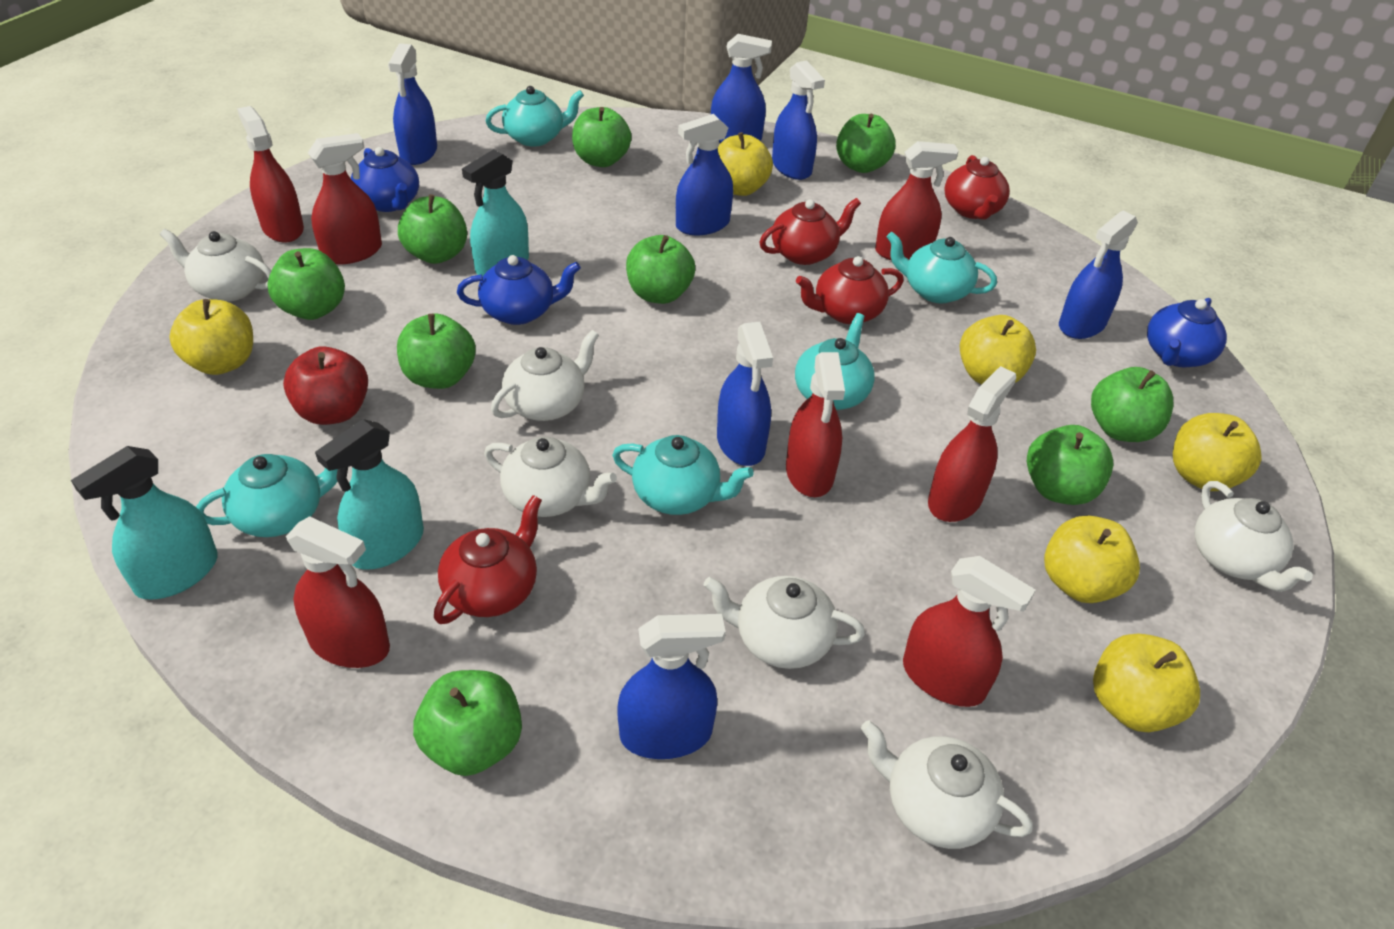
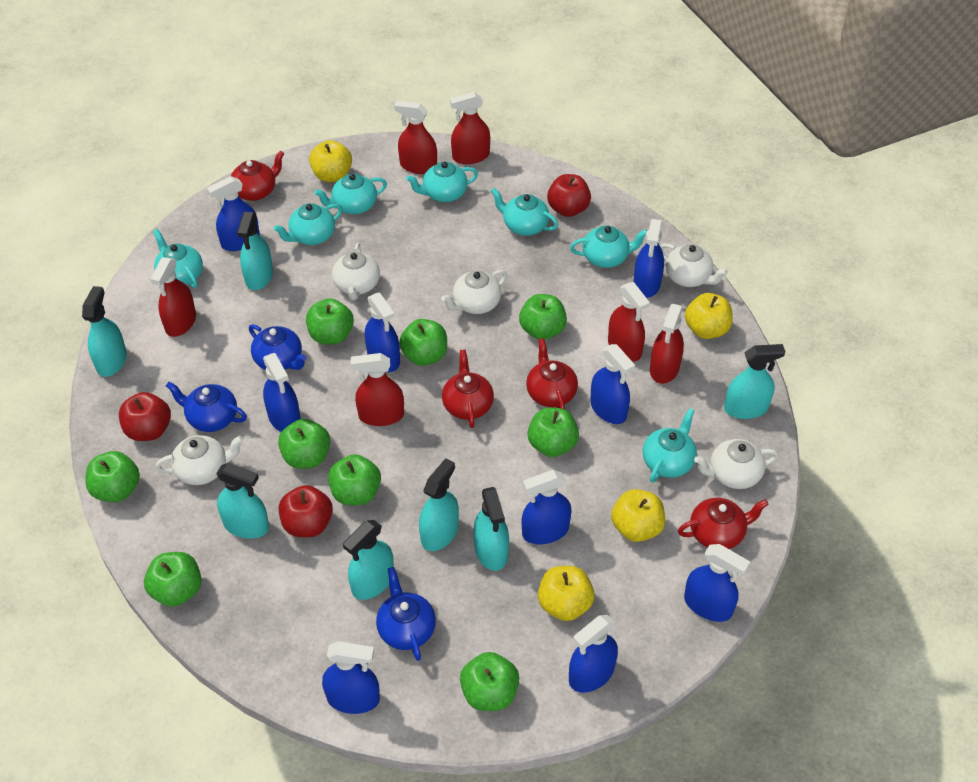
blue spray bottle: [388,43,437,165] [617,614,725,759] [676,114,733,235] [711,34,772,143] [717,322,773,466] [772,61,825,180] [1059,211,1138,339] = 7 -> [207,176,260,251] [263,353,301,432] [322,641,380,714] [365,293,400,372] [522,470,572,544] [569,615,618,693] [590,344,635,424] [634,219,664,298] [684,544,750,622] = 9
red apple: [283,346,368,425] = 1 -> [119,392,171,441] [279,485,333,537] [547,174,591,217] = 3
red spray bottle: [237,106,304,242] [286,516,390,668] [308,133,382,265] [786,352,845,497] [875,141,958,260] [903,556,1035,707] [928,366,1016,522] = 7 -> [150,257,196,337] [351,353,404,426] [394,101,437,174] [450,92,490,164] [608,282,650,362] [650,304,684,384] = 6
turquoise spray bottle: [71,446,218,599] [315,419,424,569] [462,149,529,277] = 3 -> [82,286,127,377] [216,463,269,539] [237,212,273,290] [343,520,394,600] [419,458,459,551] [474,487,509,571] [724,344,786,419] = 7
turquoise teapot: [196,454,338,537] [486,86,584,147] [612,435,754,515] [795,313,875,410] [886,232,997,303] = 5 -> [153,229,203,288] [273,203,342,245] [314,173,387,214] [406,162,478,202] [491,188,558,236] [570,225,647,268] [643,408,697,483] = 7
white teapot: [160,229,271,302] [484,436,617,517] [491,330,599,421] [703,576,865,669] [861,720,1033,849] [1195,481,1313,592] = 6 -> [156,435,243,485] [332,243,380,300] [441,270,507,314] [660,243,728,287] [694,439,778,489] = 5
yellow apple: [169,299,253,375] [718,132,773,196] [960,315,1036,384] [1044,515,1140,603] [1093,634,1200,732] [1173,413,1261,491] = 6 -> [309,140,352,182] [538,566,595,621] [611,489,665,542] [685,293,733,339] = 4

